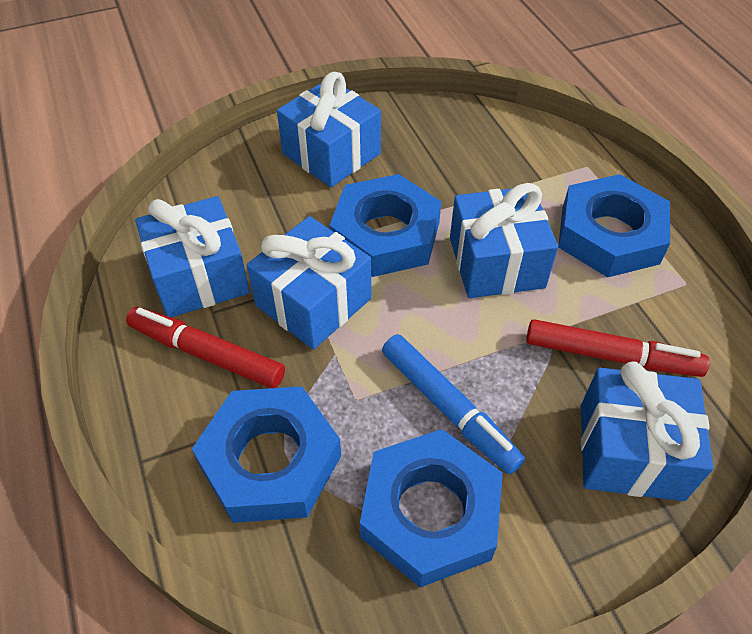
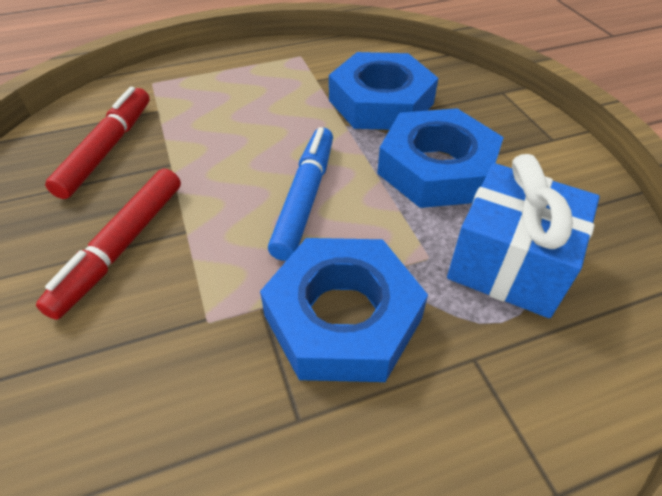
blue gift: [135,196,250,317] [247,216,371,350] [277,72,381,188] [450,183,558,298] [581,361,714,501] = 5 -> [447,154,599,318] = 1
blue nut: [192,386,341,523] [329,174,441,277] [360,429,503,587] [558,174,670,278] = 4 -> [260,238,428,382] [329,52,438,130] [377,108,504,208] = 3

